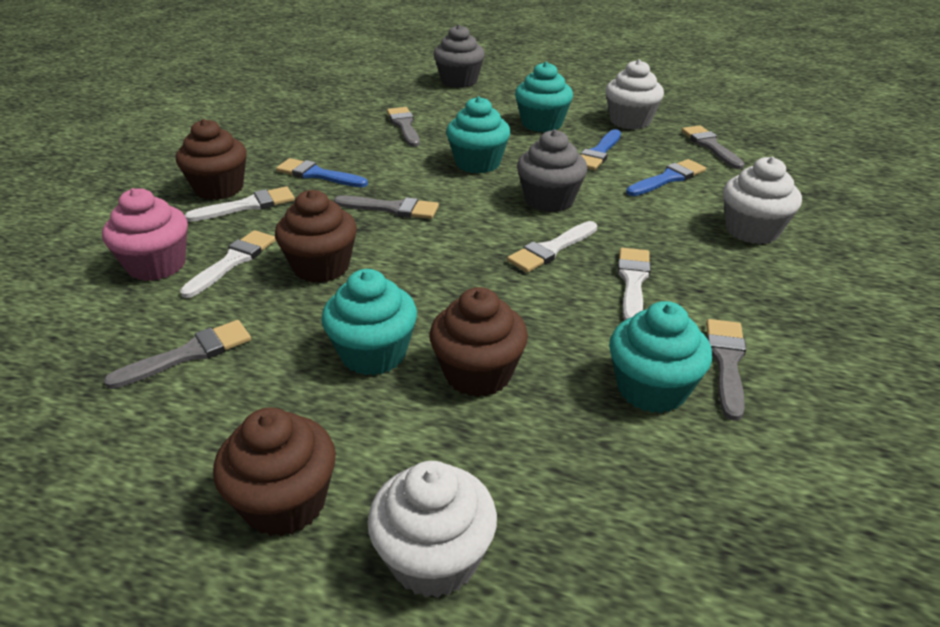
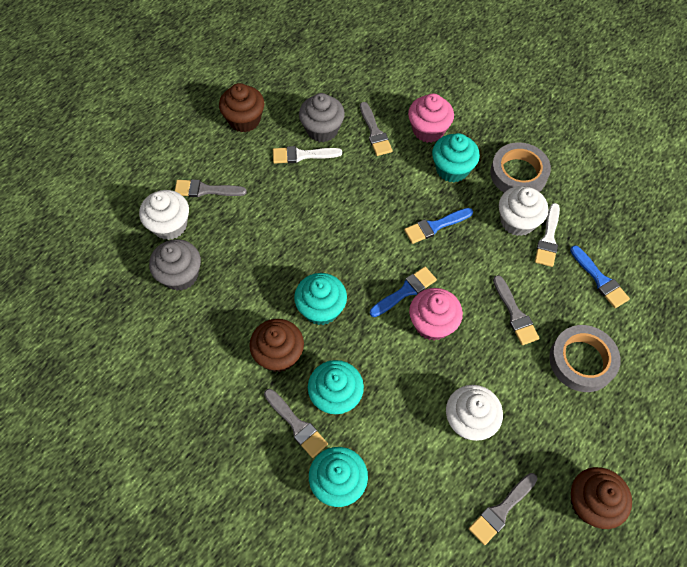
brown cupcake: [176,119,247,200] [213,408,336,536] [275,190,357,283] [430,287,528,397] = 4 -> [219,83,264,132] [249,319,304,372] [571,467,632,529] = 3
grey tape: none = 0 -> [490,142,551,193] [549,325,621,392] = 2
pink cupcake: [102,188,188,281] = 1 -> [408,94,454,143] [409,288,463,340] = 2
white brush: [180,230,276,298] [185,186,295,222] [507,221,597,273] [618,248,651,321] = 4 -> [273,146,342,164] [535,203,560,267] = 2

